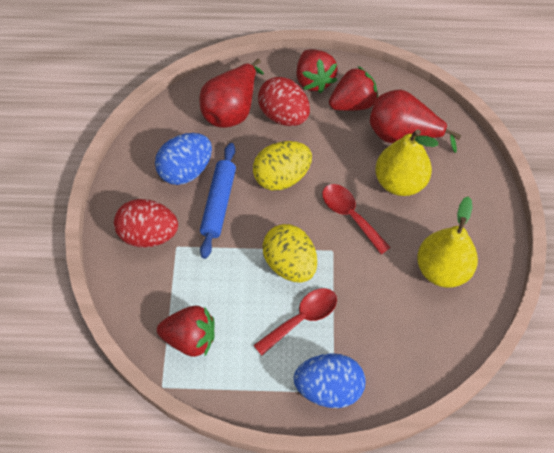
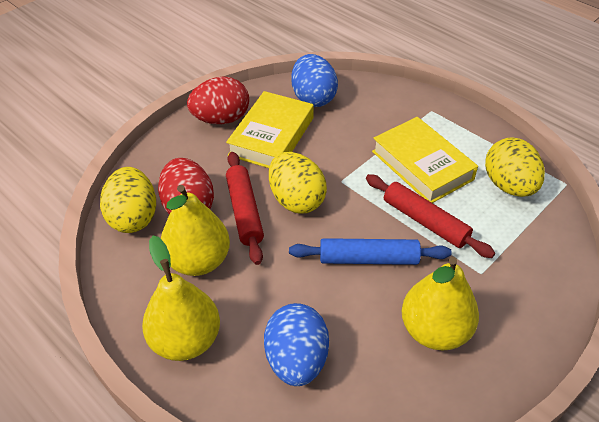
red pear: [199,59,264,128] [370,89,461,153] = 2 -> none = 0
red rolling pin: none = 0 -> [226,152,264,265] [366,174,495,258] = 2
red spoon: [253,288,337,356] [322,184,391,255] = 2 -> none = 0
red strawberry: [157,306,215,357] [296,49,338,93] [329,66,378,111] = 3 -> none = 0
yellow book: none = 0 -> [226,91,314,168] [372,117,478,203] = 2
yellow egg: [253,141,312,191] [263,224,317,283] = 2 -> [100,167,156,233] [269,152,327,213] [485,137,545,197] = 3
yellow pear: [375,129,438,196] [417,196,478,288] = 2 -> [142,236,220,361] [161,185,230,276] [402,257,479,350] = 3

